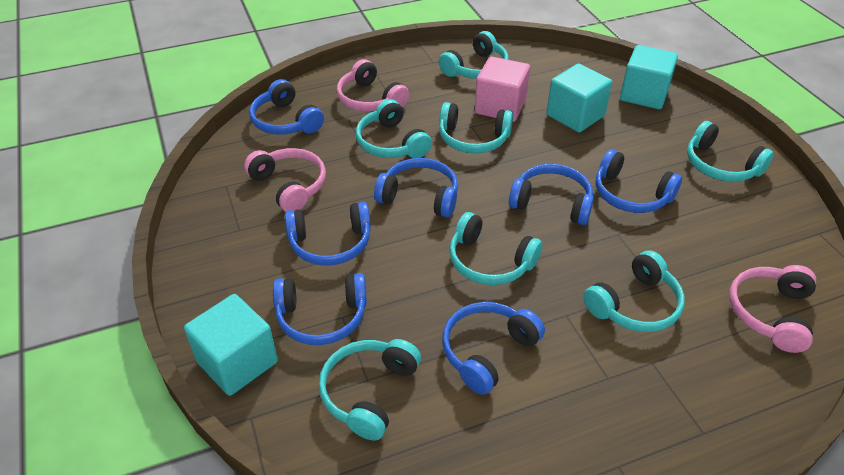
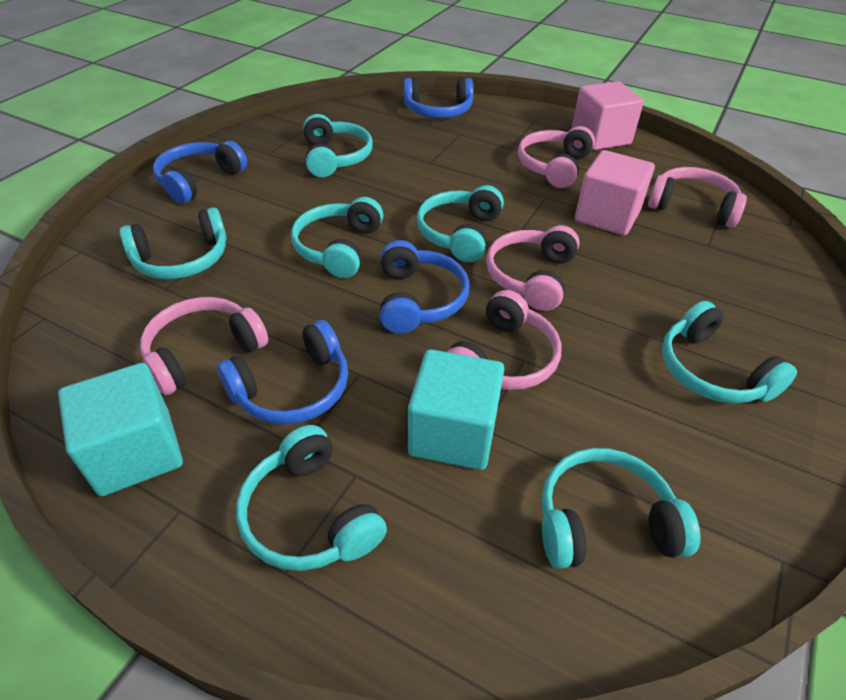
blue headphones: [249,79,324,134] [273,273,367,345] [285,202,371,266] [374,158,458,218] [442,302,545,395] [509,164,594,225] [595,149,682,213] = 7 -> [153,141,247,204] [217,320,348,424] [380,240,469,334] [404,78,474,118] = 4
pink cube: [475,57,530,122] = 1 -> [572,81,644,150] [575,150,655,235] = 2
pink headphones: [244,148,326,212] [337,59,410,111] [729,265,816,353] = 3 -> [140,297,268,395] [447,290,562,390] [486,225,580,311] [518,126,595,188] [648,167,747,228] = 5
turquoise cube: [184,294,278,396] [546,63,612,132] [620,45,678,109] = 3 -> [58,363,183,496] [408,349,504,470] = 2

